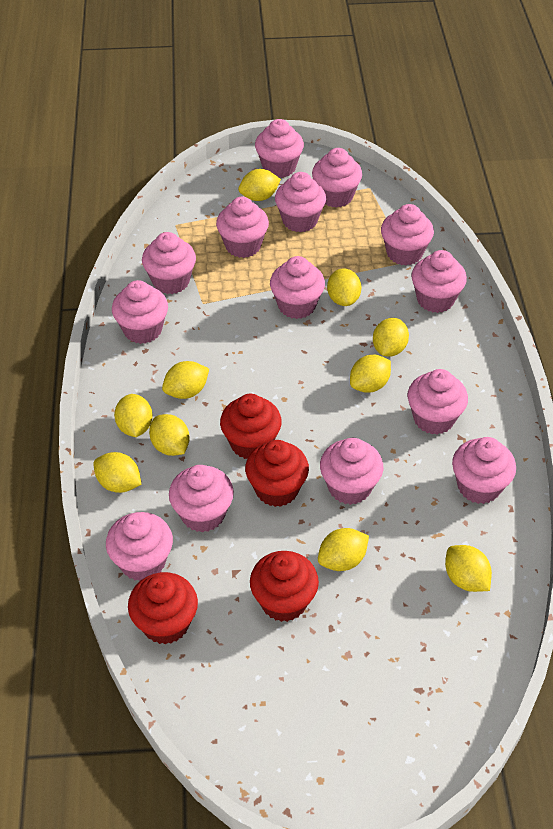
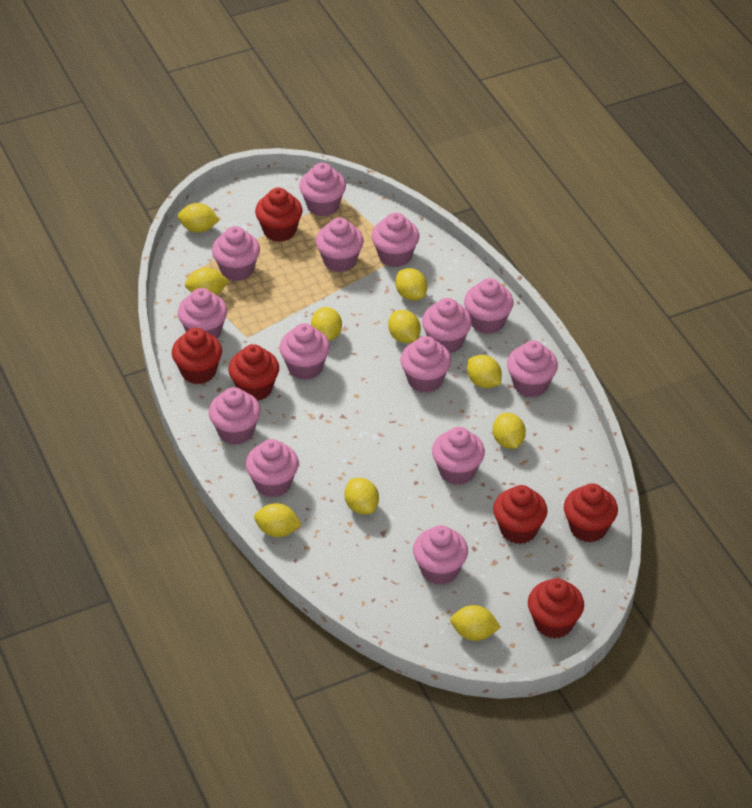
red cupcake: [128,572,198,645] [220,394,282,459] [245,440,309,507] [250,551,319,622] = 4 -> [172,328,222,384] [228,344,279,401] [255,188,303,242] [493,485,548,544] [528,578,584,639] [564,483,618,542] = 6

